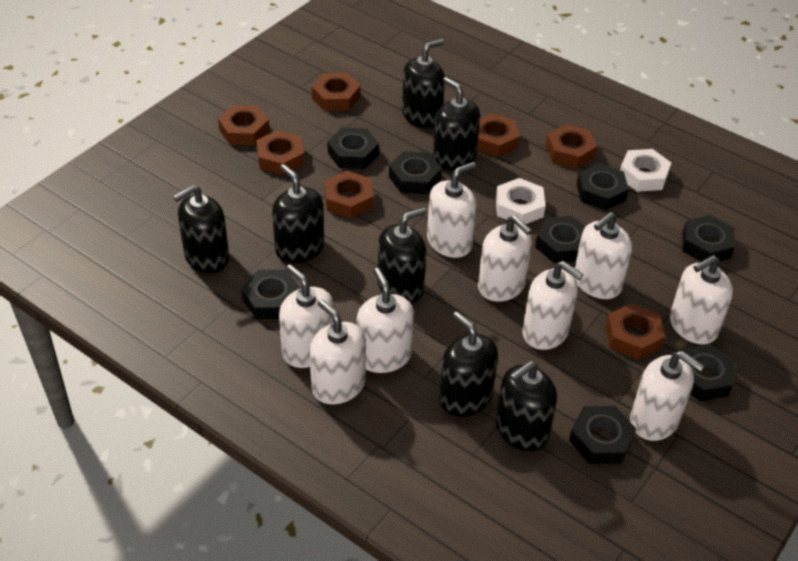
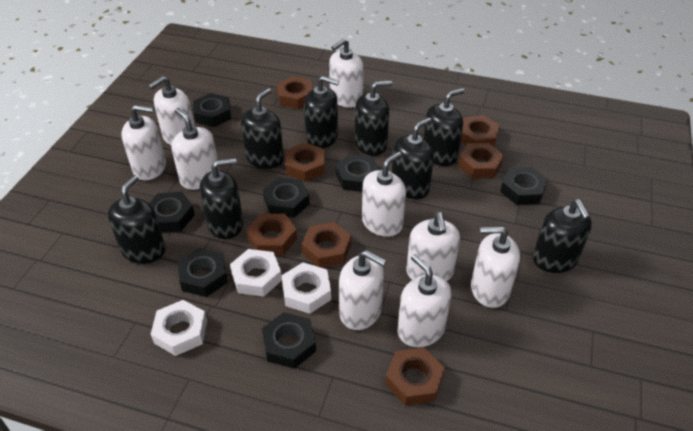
black nut: [241,270,301,319] [327,127,379,169] [389,151,442,194] [535,216,585,263] [569,406,636,464] [577,163,629,210] [682,215,735,262] [682,344,736,401] = 8 -> [149,192,195,233] [178,248,228,297] [193,93,231,127] [262,312,316,369] [263,177,310,218] [336,154,380,192] [500,167,548,205] = 7
black soap dispenser: [173,185,229,273] [272,164,324,263] [378,207,427,304] [402,39,445,128] [433,77,480,170] [439,311,498,417] [496,361,557,451] = 7 -> [108,175,166,264] [200,158,243,239] [241,88,284,169] [304,76,339,148] [355,81,392,156] [392,118,434,199] [424,88,465,166] [533,199,592,273] = 8
white nut: [496,178,546,224] [620,149,671,192] = 2 -> [151,300,207,356] [230,249,282,297] [282,262,331,314] = 3

